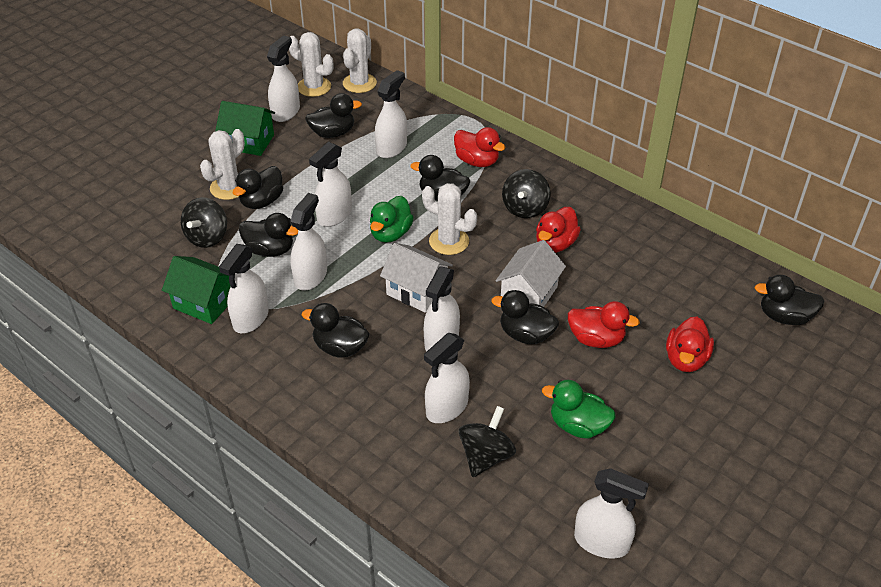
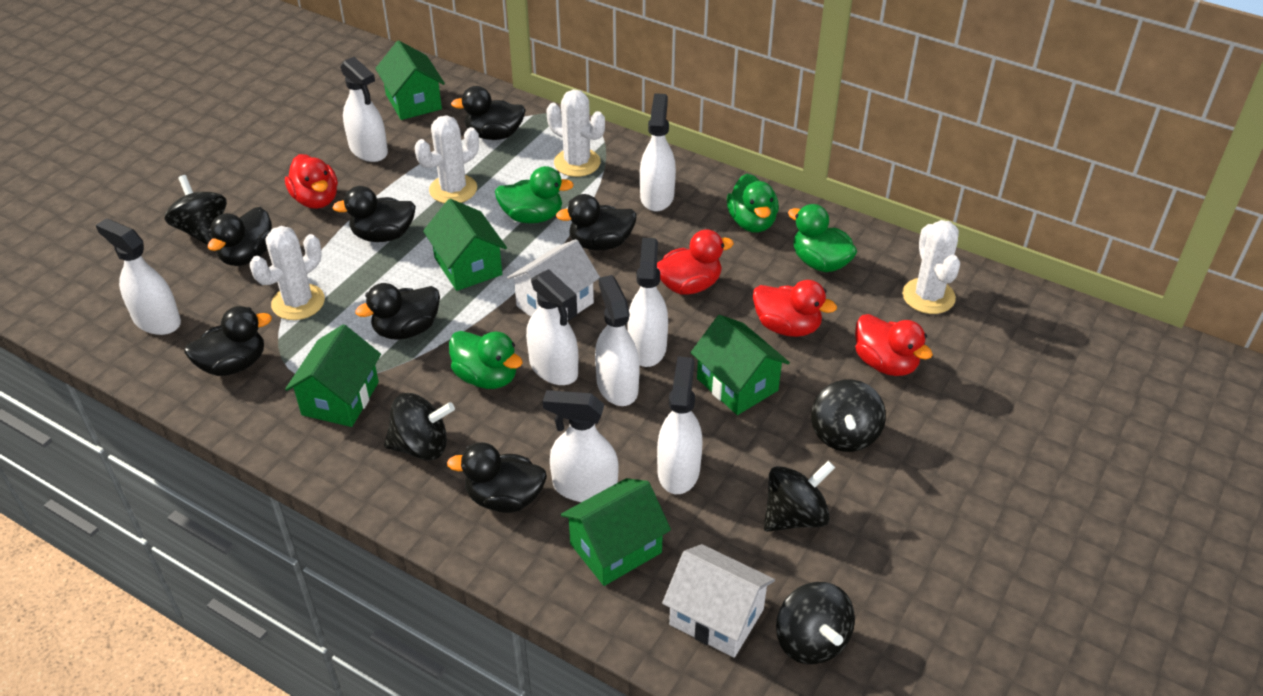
black spinning top: [181,197,227,248] [459,406,516,477] [502,169,551,218] = 3 -> [164,175,227,245] [384,393,455,460] [764,461,835,532] [776,582,855,664] [811,380,886,452] = 5
green duck: [370,196,414,243] [542,380,616,438] = 2 -> [449,331,523,389] [495,166,574,223] [727,174,779,233] [788,204,857,272] = 4
green house: [162,256,231,324] [215,101,275,156] = 2 -> [285,324,381,427] [375,41,445,120] [423,199,507,291] [561,478,671,586] [691,315,790,415] = 5

